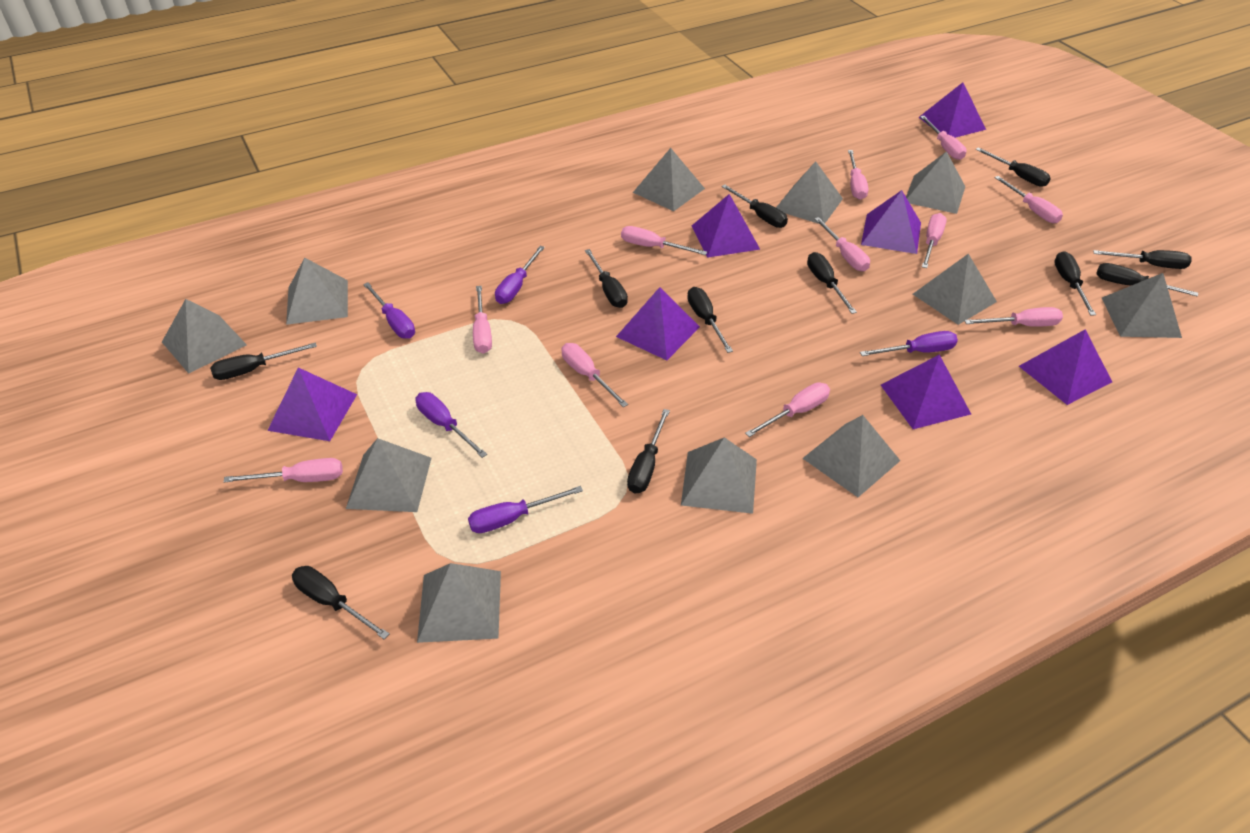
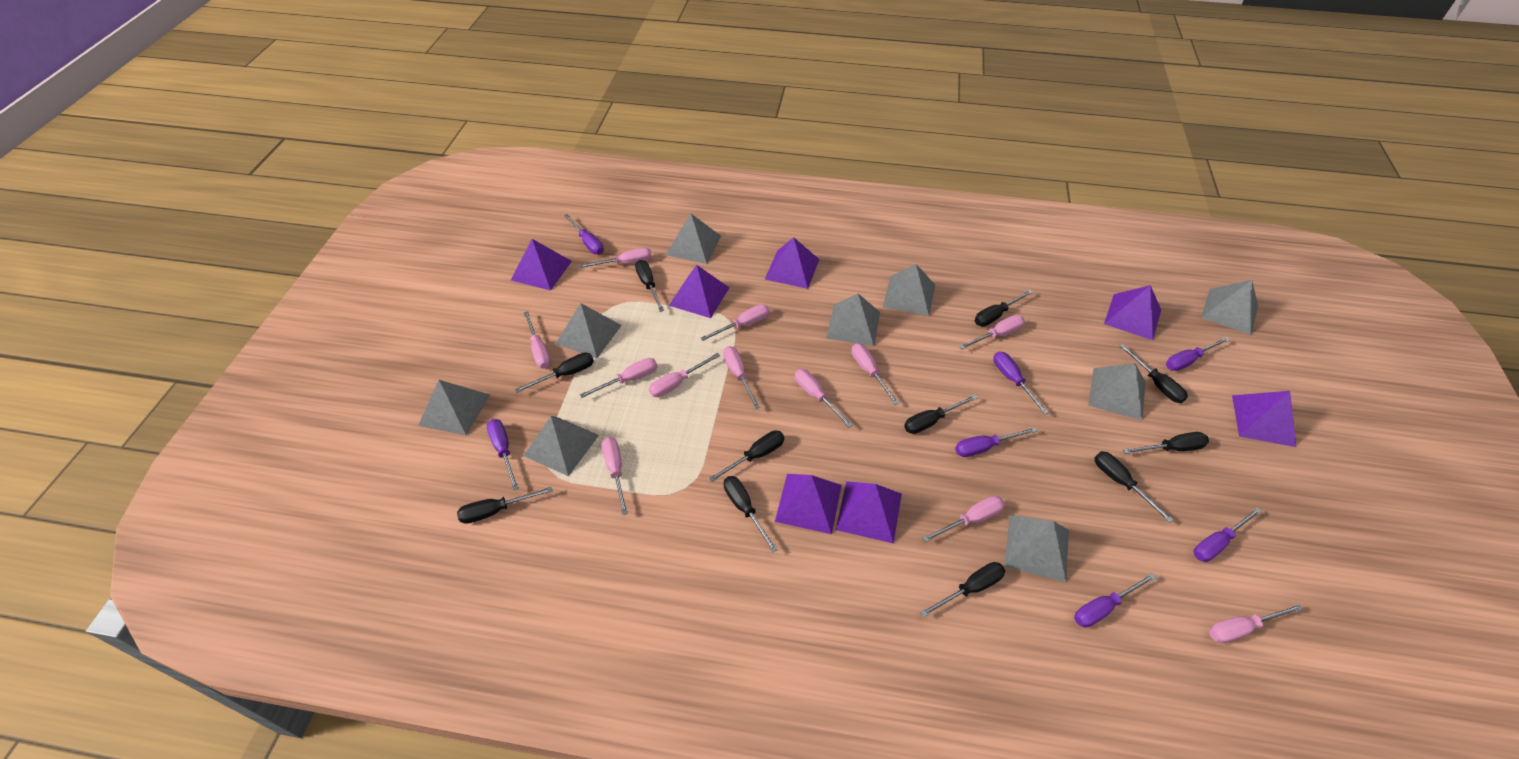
grey pyramid: [162,299,247,374] [286,258,348,325] [346,438,431,512] [417,563,501,643] [633,148,705,211] [681,437,757,514] [776,161,843,224] [802,415,900,497] [906,151,965,214] [913,254,997,325] [1102,273,1182,338] = 11 -> [418,380,490,436] [524,416,599,476] [555,303,622,358] [666,214,721,264] [826,294,880,346] [883,264,935,316] [1004,515,1069,582] [1088,363,1146,420] [1201,280,1258,335] = 9
pink screwdriver: [224,458,343,482] [473,286,492,354] [562,343,628,407] [621,226,707,255] [745,383,830,437] [814,217,870,271] [848,150,869,200] [920,116,967,160] [922,213,947,268] [964,307,1063,327] [995,176,1063,223] = 11 -> [524,311,551,369] [579,248,652,268] [580,358,657,398] [602,437,628,515] [649,353,720,397] [701,304,770,341] [723,346,760,409] [795,369,852,427] [852,343,899,405] [923,496,1005,542] [959,315,1025,349] [1209,604,1303,643] = 12
purple screwdriver: [363,282,415,339] [415,392,487,458] [468,486,583,533] [495,246,545,304] [860,331,958,356] = 5 -> [487,419,519,490] [564,214,604,254] [955,427,1037,457] [993,351,1049,414] [1074,573,1156,627] [1166,337,1230,371] [1193,508,1262,562] = 7

